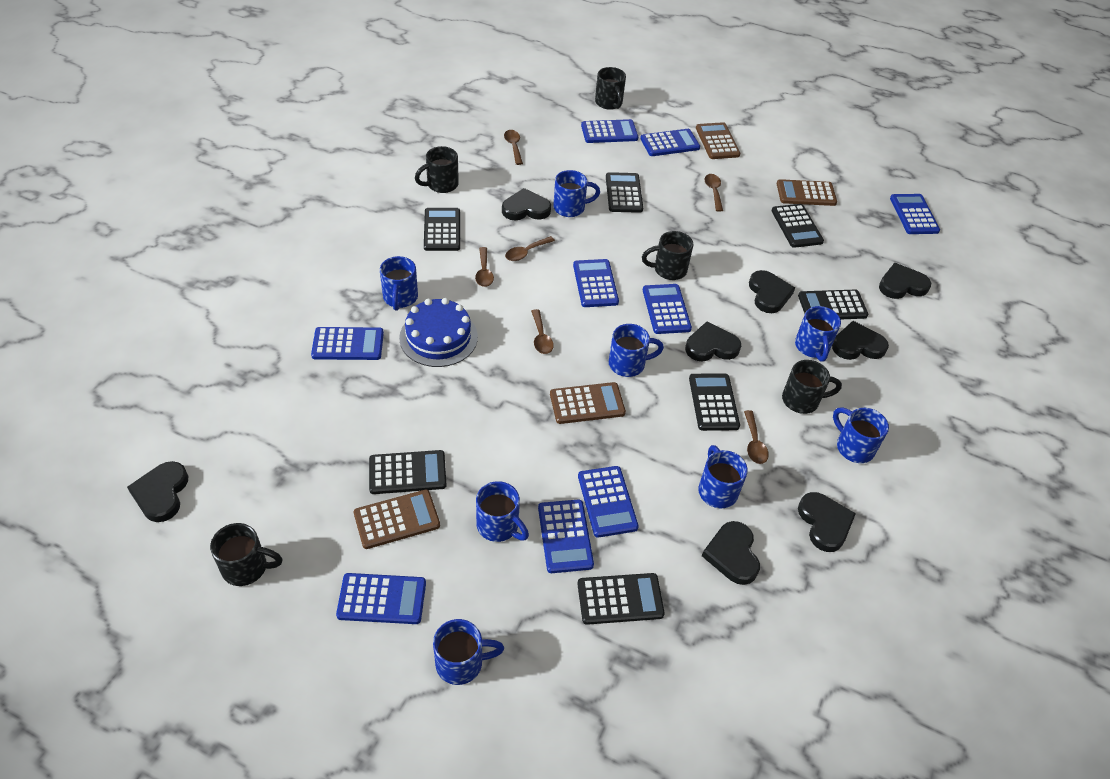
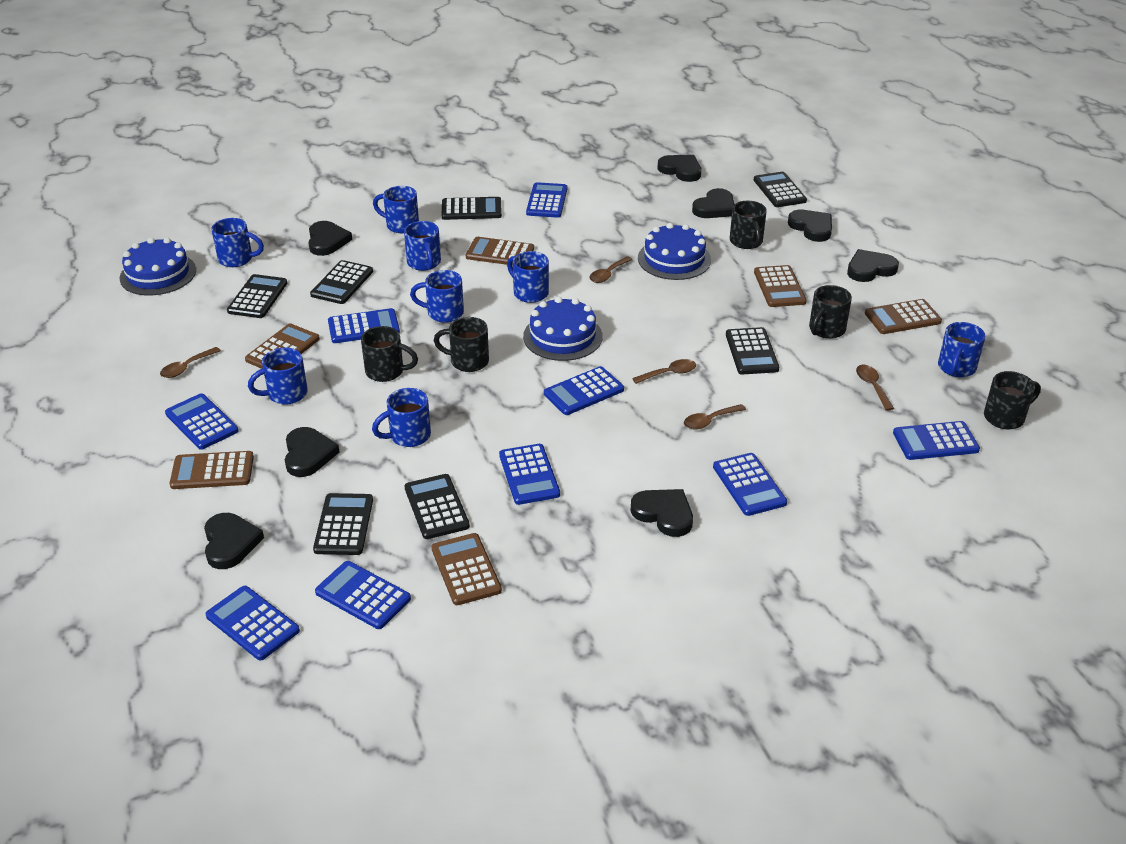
blue cake: [399,298,478,367] = 1 -> [120,238,196,295] [523,297,603,361] [638,223,711,280] = 3
brown calculator: [354,490,440,549] [550,382,626,424] [696,122,741,159] [777,179,837,206] = 4 -> [170,451,254,489] [245,323,320,369] [431,533,502,605] [466,237,534,265] [754,265,807,307] [865,299,942,334] = 6
brown spoon: [475,247,494,287] [504,130,523,165] [505,236,555,261] [531,309,554,354] [705,174,723,212] [744,410,769,464] = 6 -> [160,347,221,378] [590,256,633,283] [632,359,696,384] [684,404,746,430] [856,365,894,411] = 5

